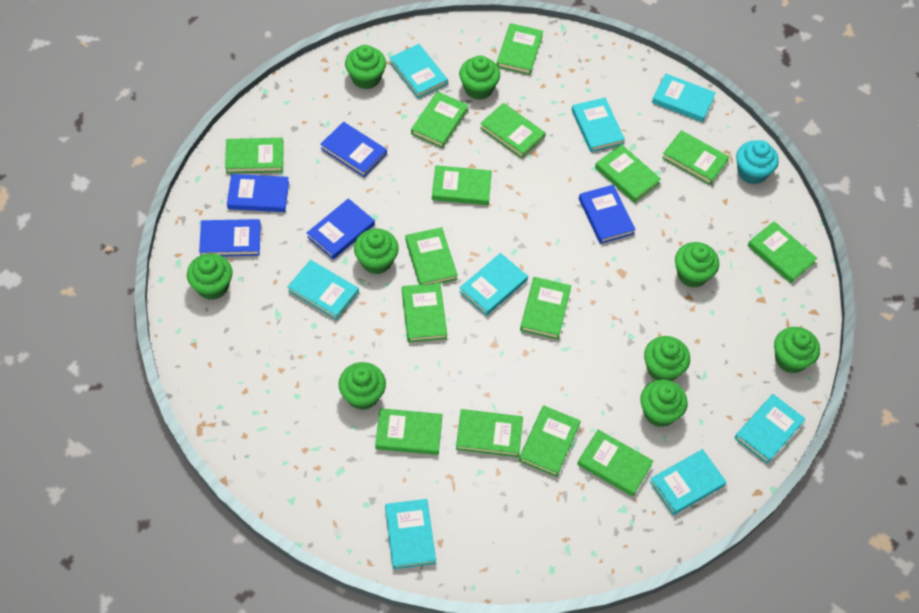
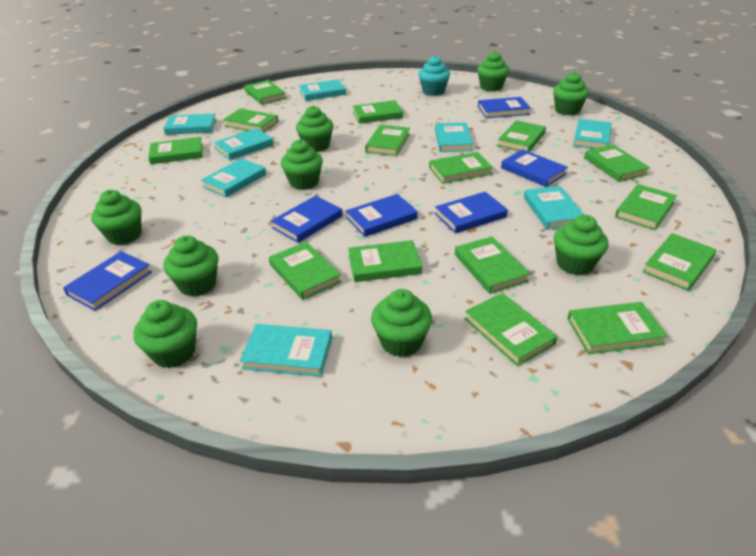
blue book: [199,219,261,257] [227,174,289,212] [307,198,375,259] [320,122,387,177] [579,185,636,244] = 5 -> [63,251,152,311] [271,196,343,243] [346,194,418,237] [435,192,508,234] [478,97,531,118] [501,149,568,187] = 6

